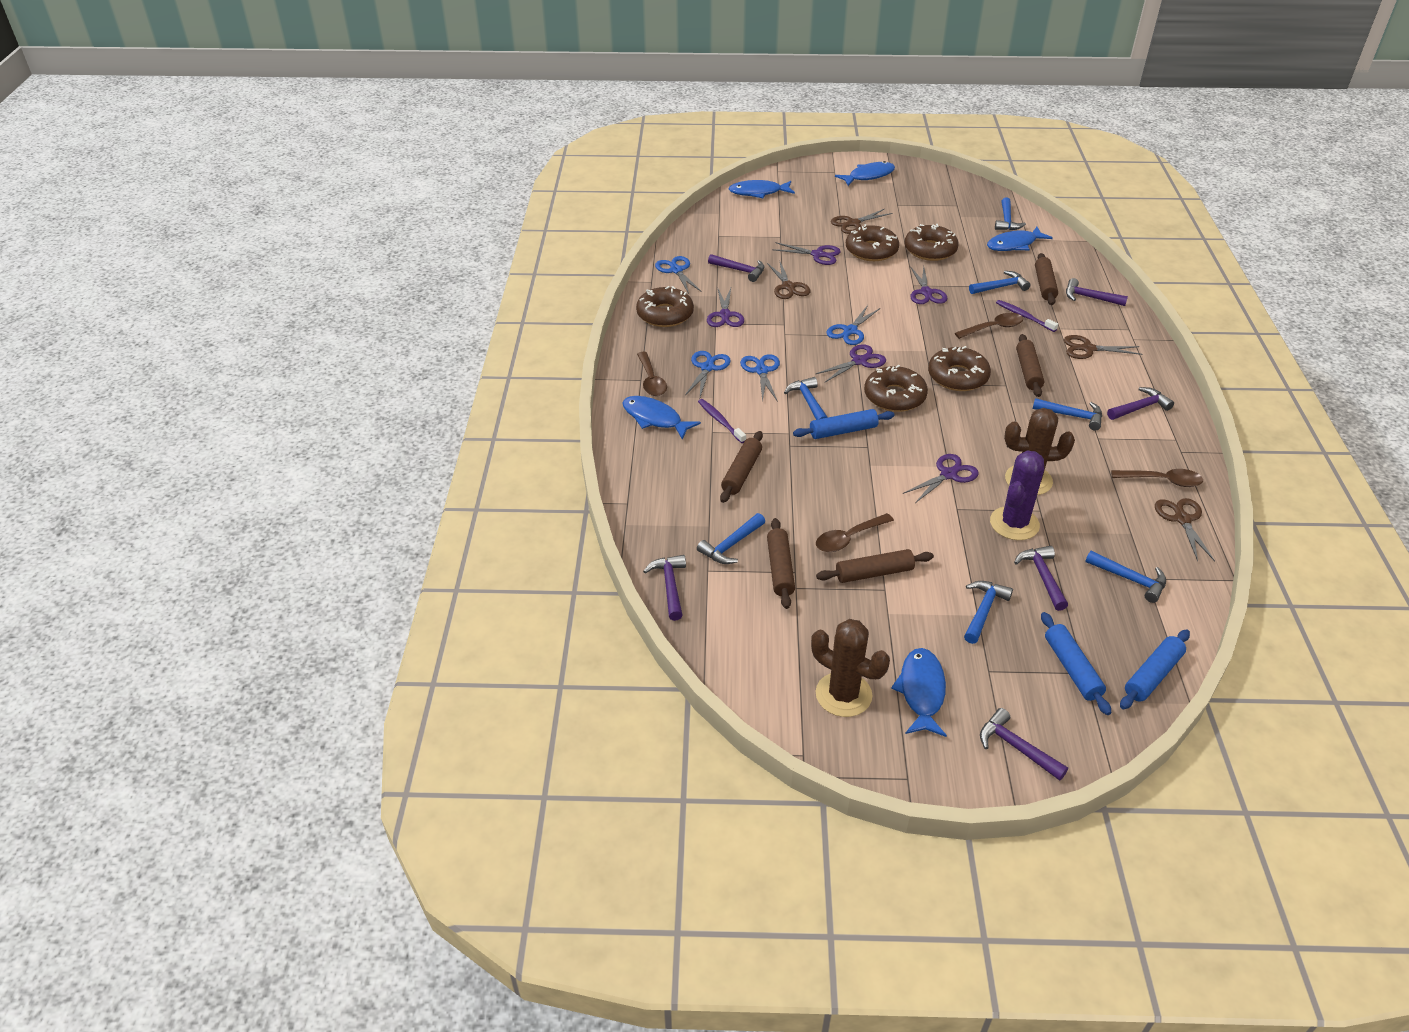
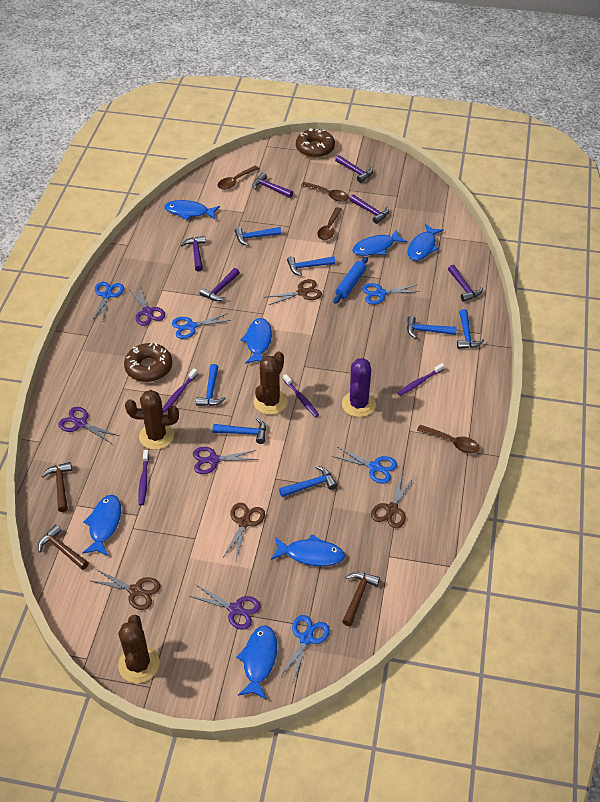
blue fish: [622,396,701,440] [729,180,795,198] [835,161,895,186] [891,648,947,737] [987,227,1053,251] = 5 -> [82,495,121,556] [164,200,220,220] [236,625,277,700] [241,318,272,364] [271,534,345,566] [352,229,407,256] [407,224,444,261] = 7
blue rolling pin: [793,409,895,439] [1041,612,1111,715] [1120,630,1190,709] = 3 -> [333,257,368,304] = 1
blue scissors: [655,256,702,293] [685,351,731,397] [740,354,780,402] [826,305,880,345] = 4 -> [92,282,124,321] [172,313,231,339] [279,615,330,682] [332,447,397,484] [362,283,420,304] = 5
brown cactus: [811,619,890,717] [1004,408,1075,495] = 2 -> [118,615,160,683] [125,390,179,450] [254,352,288,415] = 3
brown donut: [636,286,694,327] [846,224,899,261] [864,365,928,412] [905,224,959,261] [928,346,991,391] = 5 -> [124,343,172,382] [296,128,335,158] = 2
brown hammer: none = 0 -> [38,524,89,570] [41,462,72,512] [342,572,380,626] = 3
brown rolling pin: [720,431,763,503] [767,518,795,609] [816,549,934,583] [1016,334,1044,397] [1035,253,1058,305] = 5 -> none = 0
purple scissors: [707,288,744,327] [772,242,841,265] [816,344,886,382] [903,454,979,503] [910,266,947,304] = 5 -> [58,407,119,444] [129,286,165,326] [189,584,261,630] [193,447,258,474] = 4
purple toothbrush: [698,399,746,443] [996,300,1058,332] = 2 -> [138,450,149,505] [163,368,198,413] [283,374,319,417] [397,363,444,396] = 4

